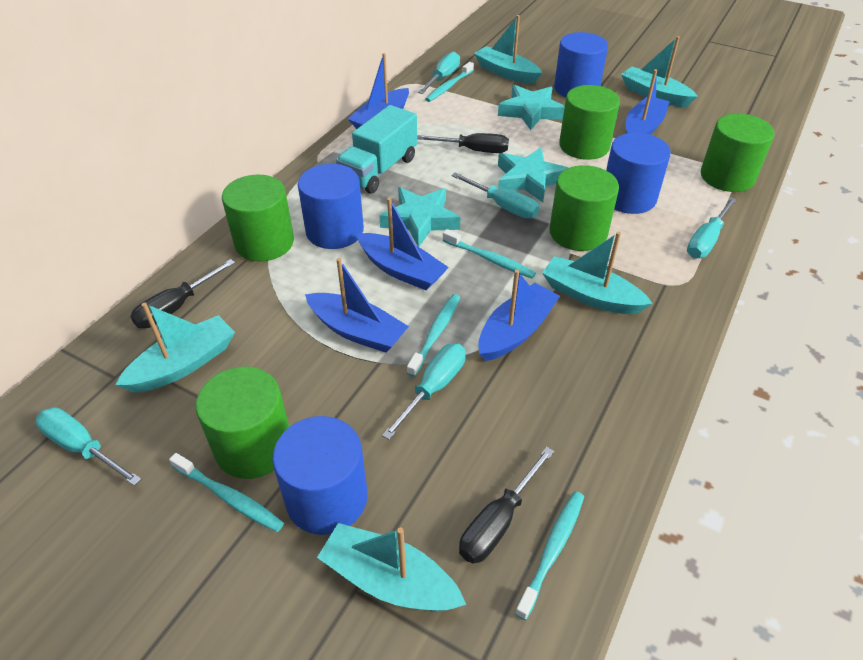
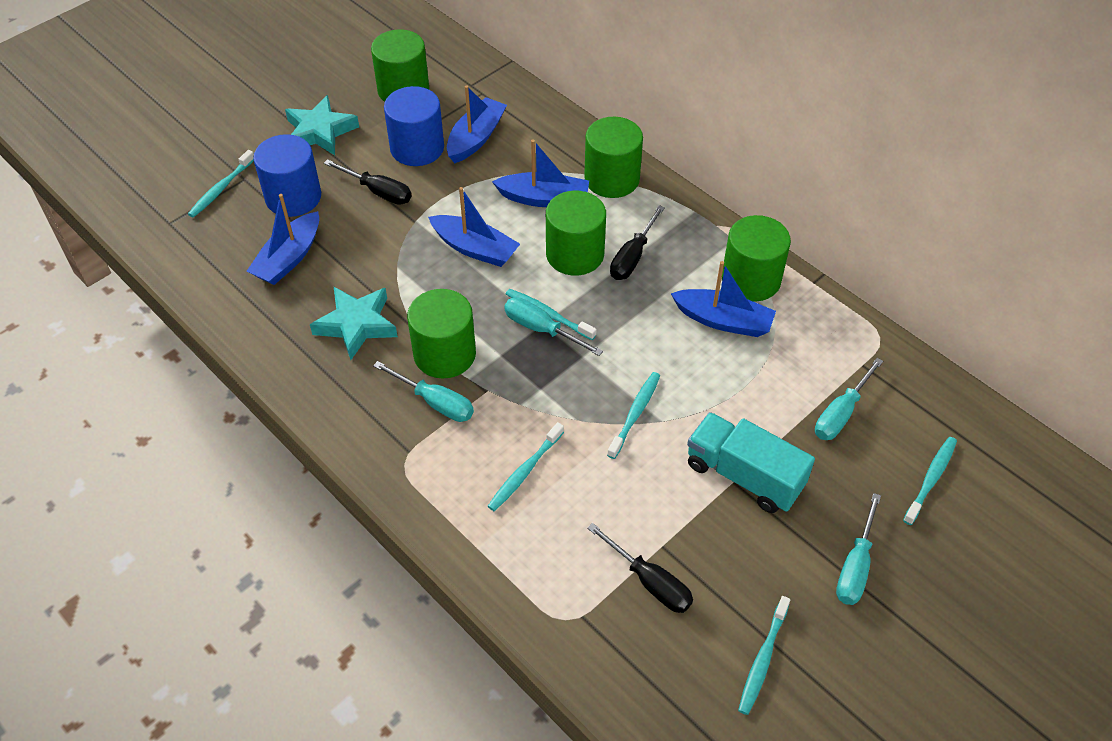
blue cylinder: [272,416,367,535] [298,164,364,249] [554,32,608,97] [606,133,671,214] = 4 -> [253,134,321,217] [384,86,444,166] = 2
turquoise boat: [116,303,235,393] [317,523,466,611] [474,15,542,84] [542,232,653,314] [621,36,698,107] = 5 -> none = 0
turquoise screwdriver: [35,407,141,486] [382,343,466,440] [418,52,460,94] [451,172,539,219] [687,197,737,258] = 5 -> [373,361,474,422] [504,297,603,356] [815,358,883,440] [836,493,881,605] = 4
turquoise star: [379,187,460,247] [498,85,565,130] [498,147,568,202] = 3 -> [285,95,359,155] [310,287,398,360] = 2
turquoise toothbrush: [169,453,284,532] [407,294,460,377] [425,62,474,102] [443,229,536,279] [515,491,584,620] = 5 -> [188,150,254,218] [487,422,564,511] [506,289,597,340] [607,372,660,459] [738,596,790,715] [903,437,957,525] = 6

